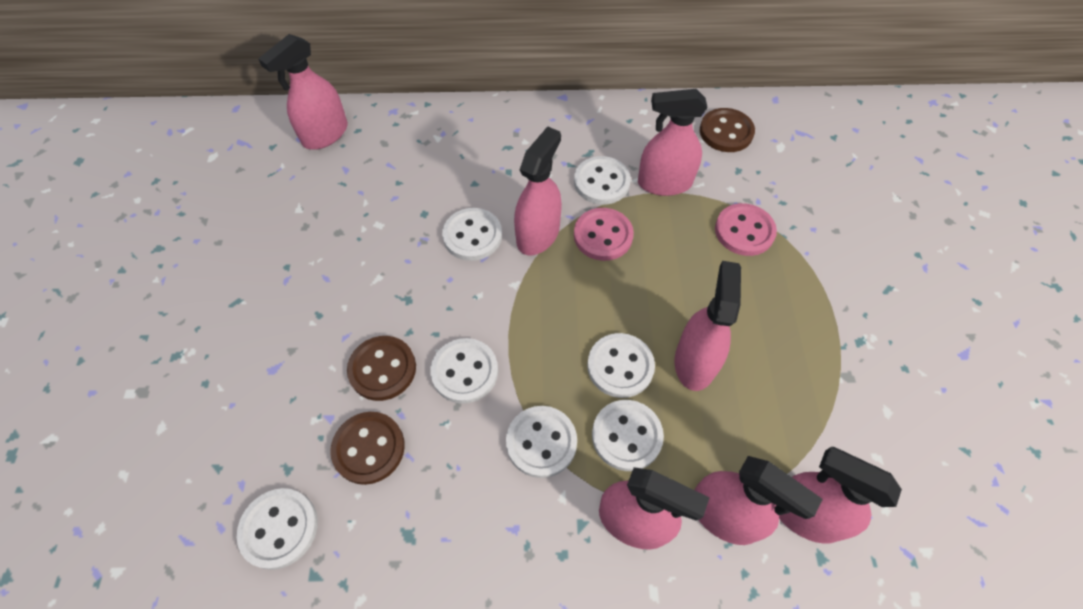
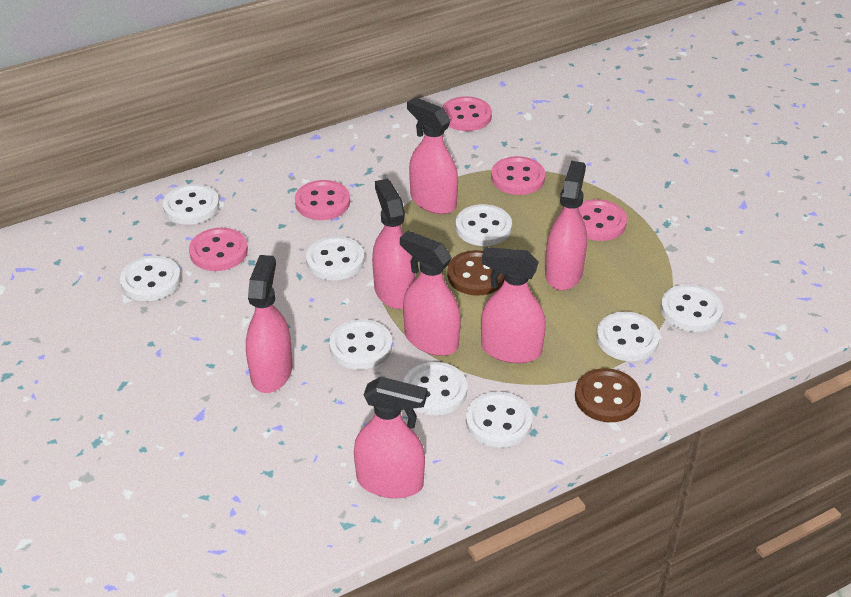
brown button: [330,412,405,485] [347,336,416,401] [700,108,755,152] = 3 -> [447,250,504,296] [575,368,641,422] = 2
pink button: [574,208,634,261] [715,203,777,256] = 2 -> [189,228,248,271] [295,180,350,220] [442,96,492,131] [491,156,545,195] [578,199,627,241] = 5
white button: [237,488,318,570] [430,338,498,404] [442,208,502,261] [506,406,577,478] [574,156,631,205] [587,333,655,398] [592,400,664,471] = 7 -> [120,256,181,301] [163,184,219,224] [306,236,364,280] [329,319,392,370] [403,362,467,415] [456,204,512,246] [466,392,533,448] [596,312,660,361] [661,284,723,332] = 9

